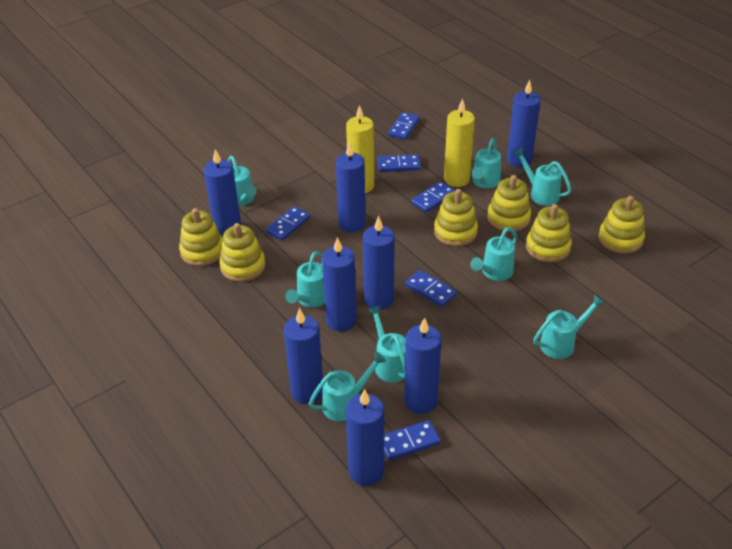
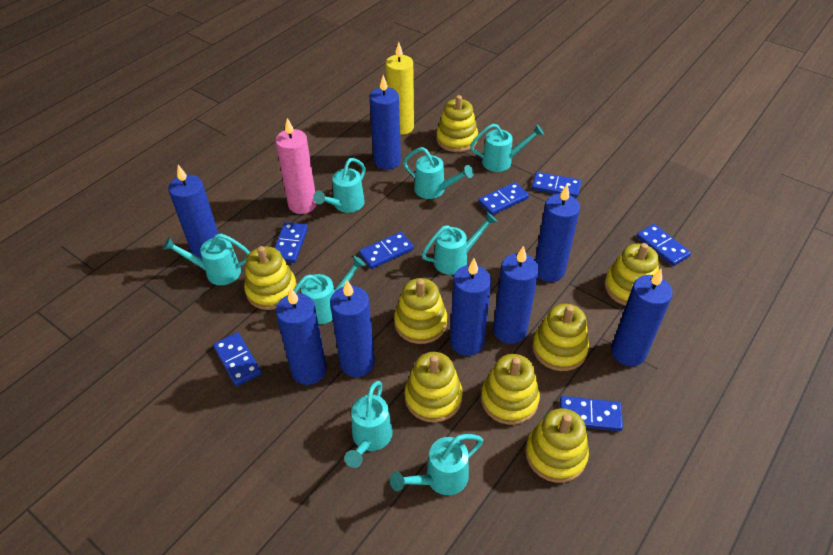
blue domino: [265,206,310,241] [378,154,421,172] [384,420,441,461] [388,112,420,140] [405,270,457,307] [411,181,455,212] = 6 -> [213,332,262,387] [274,222,308,263] [359,232,414,269] [478,182,529,215] [532,172,581,198] [560,396,623,431] [636,224,691,266] = 7
pink candle: none = 0 -> [275,118,317,214] = 1
yellow candle: [346,105,374,193] [444,98,475,187] = 2 -> [385,42,414,135] = 1
yellow stacking toy: [179,208,223,266] [219,223,266,282] [434,189,478,246] [487,175,531,232] [526,204,572,262] [598,196,645,254] = 6 -> [244,246,297,310] [394,278,447,344] [405,352,463,422] [436,95,478,152] [481,354,540,425] [525,408,589,483] [532,304,589,371] [604,243,659,306] = 8

